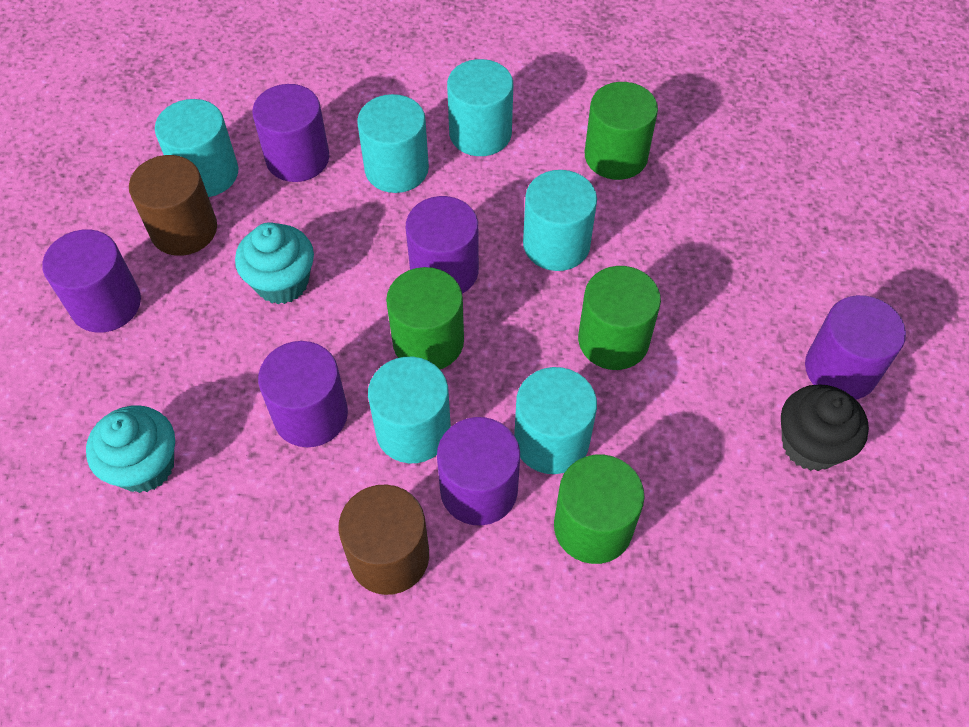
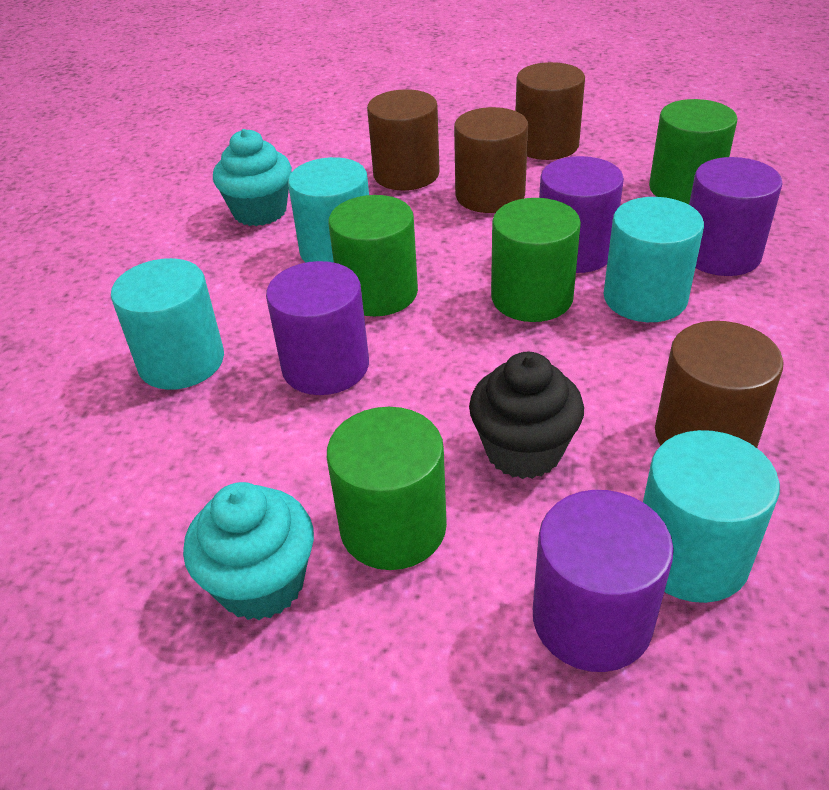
brown cylinder: [129,155,217,256] [339,484,429,595] = 2 -> [367,89,440,190] [454,107,528,213] [516,62,585,160] [655,321,784,448] = 4
purple cylinder: [42,229,141,333] [252,84,330,182] [258,341,348,447] [406,196,479,294] [437,417,520,525] [805,295,906,400] = 6 -> [266,261,369,395] [533,490,674,672] [539,156,624,273] [689,157,783,276] = 4
turquoise cylinder: [155,99,238,197] [357,94,429,193] [368,357,451,463] [447,59,513,156] [514,367,597,474] [523,170,597,271] = 6 -> [111,258,224,390] [288,157,369,263] [603,197,704,322] [643,430,780,603] = 4

